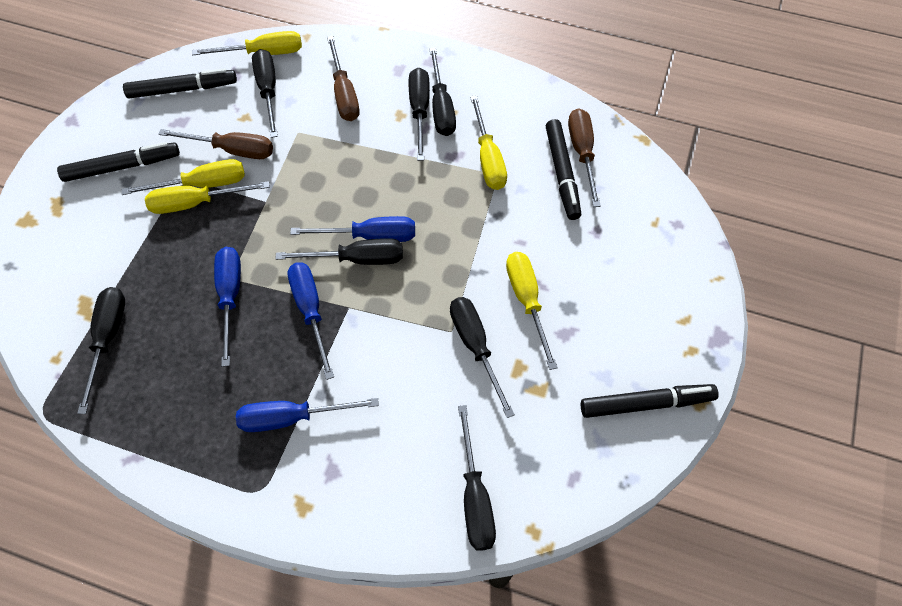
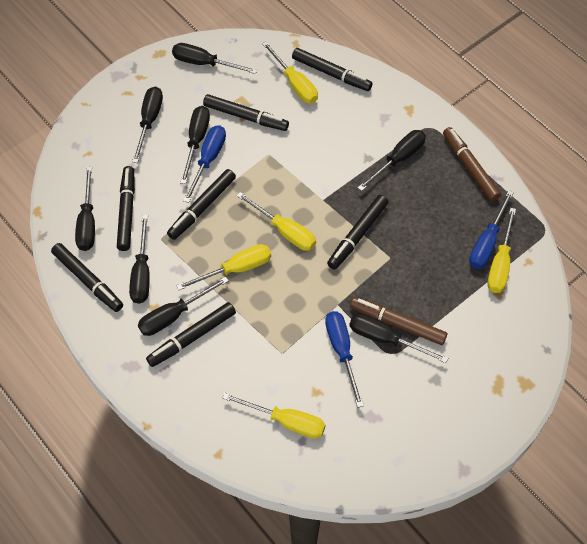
black marker: [57,142,180,182] [123,68,237,98] [546,119,581,220] [581,384,719,418] = 4 -> [51,243,123,312] [117,166,135,251] [146,302,236,367] [167,169,236,240] [203,94,289,131] [292,48,373,91] [327,195,388,270] = 7
black screwdriver: [77,287,125,414] [252,49,278,138] [275,238,403,265] [409,68,430,161] [429,47,456,136] [450,297,515,418] [458,405,496,551] = 7 -> [75,167,95,251] [129,215,150,304] [132,86,163,163] [138,277,229,336] [172,43,257,74] [180,106,210,184] [349,313,448,363] [358,130,426,191] = 8
blue screwdriver: [214,247,241,367] [236,398,379,432] [288,262,334,380] [290,216,415,242] = 4 -> [183,125,226,203] [325,311,364,407] [469,190,514,269] = 3
brown marker: none = 0 -> [350,297,447,345] [443,127,501,201] = 2
brown screwdriver: [158,129,273,159] [327,36,360,121] [568,108,601,207] = 3 -> none = 0

